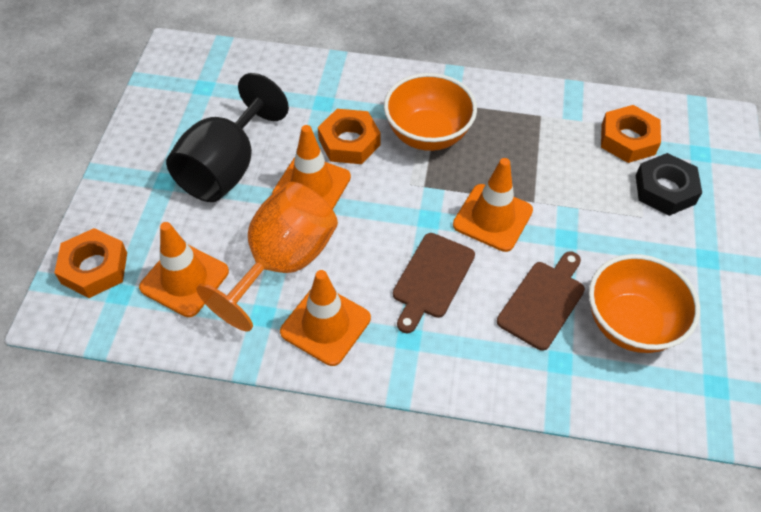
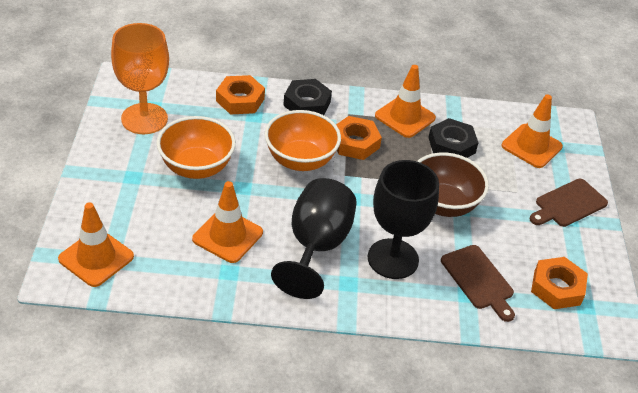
black goblet: [166,73,289,202] = 1 -> [271,178,357,299] [368,160,439,279] = 2
black nut: [636,153,702,216] = 1 -> [283,79,332,115] [428,118,479,158] = 2
brown bowl: none = 0 -> [417,152,489,217] = 1

